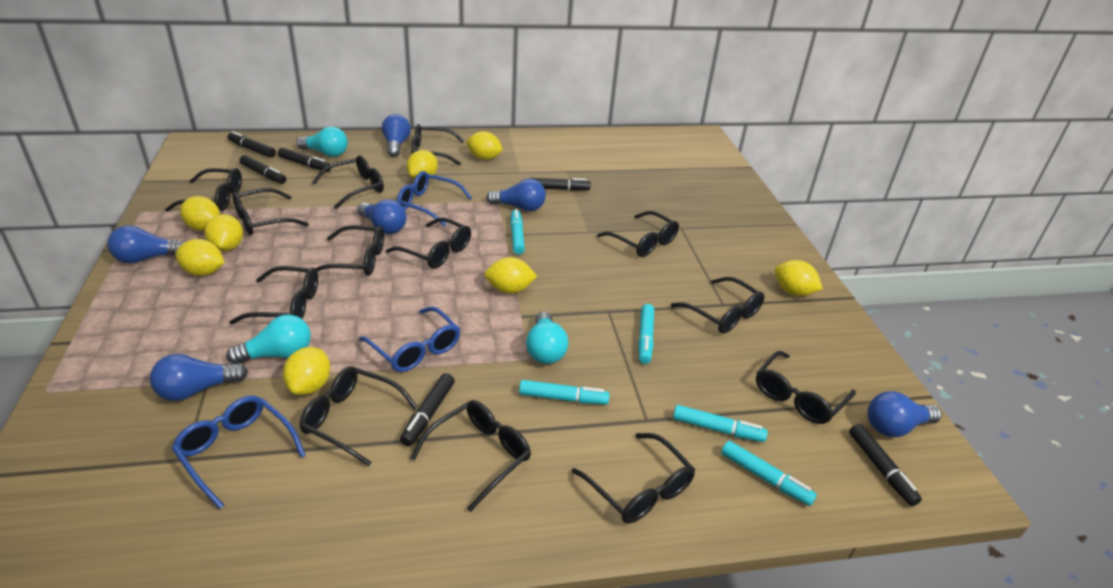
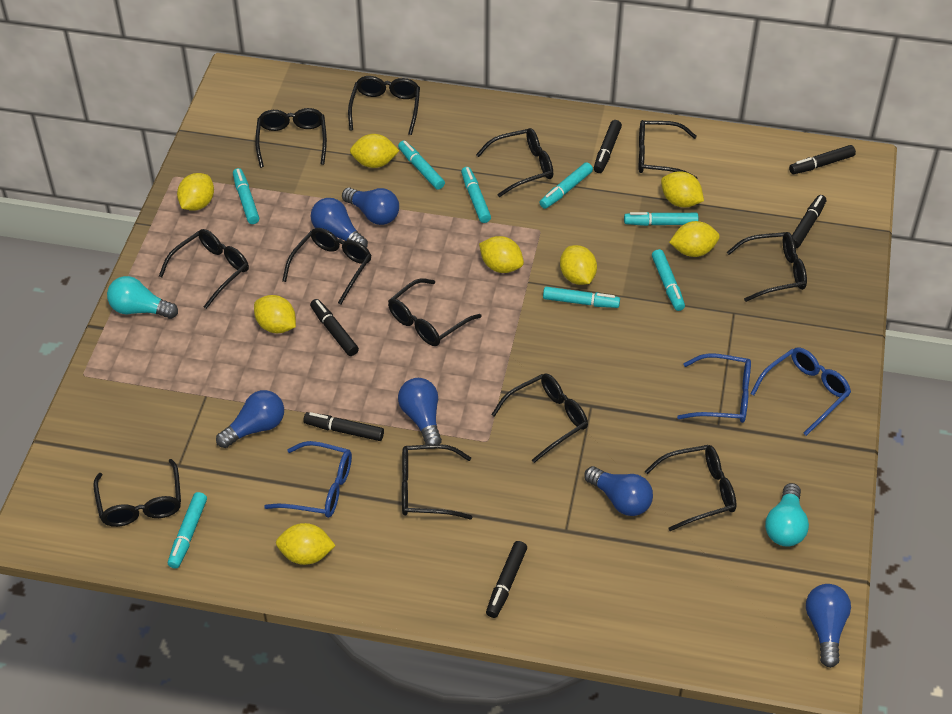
black glasses: [165,168,242,212] [229,266,318,325] [232,188,309,235] [300,366,418,466] [312,155,384,209] [315,225,384,276] [386,218,471,269] [411,124,464,166] [411,400,531,512] [572,433,695,523] [597,211,679,257] [671,277,765,334] [756,351,856,424] = 13 -> [93,459,181,527] [159,229,249,309] [255,108,327,168] [282,228,372,305] [348,76,420,135] [388,278,482,346] [402,444,472,519] [476,128,553,197] [491,373,588,463] [639,120,698,179] [645,445,737,531] [727,232,807,302] = 12
turquoise light bulb: [226,315,311,364] [296,127,348,157] [526,311,568,364] = 3 -> [107,276,178,319] [765,483,809,547] = 2
turquoise marker: [510,209,525,255] [519,380,610,405] [638,304,654,364] [673,405,768,442] [721,441,817,506] = 5 -> [168,492,207,568] [233,168,259,224] [398,140,445,190] [461,167,491,223] [539,162,593,209] [543,287,620,308] [624,212,699,226] [652,249,685,311] = 8

